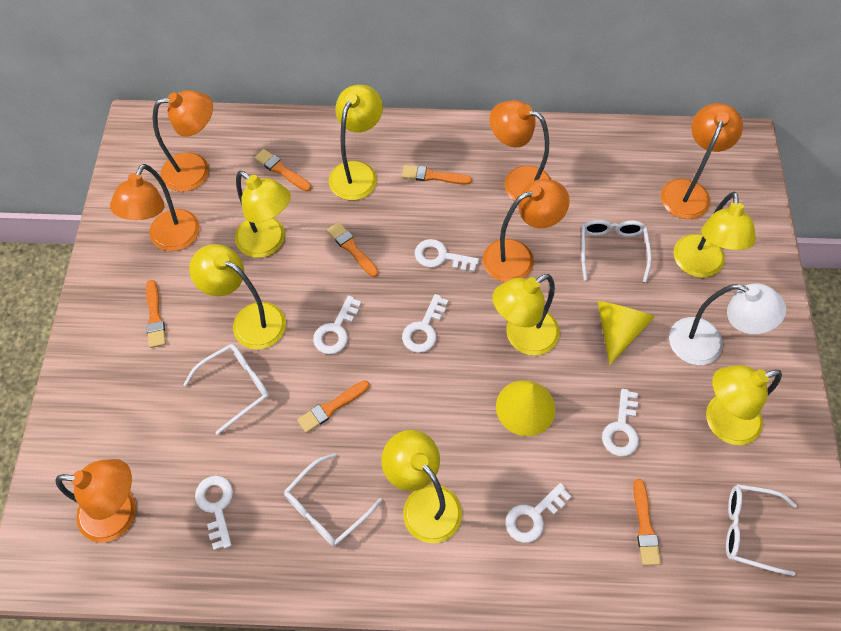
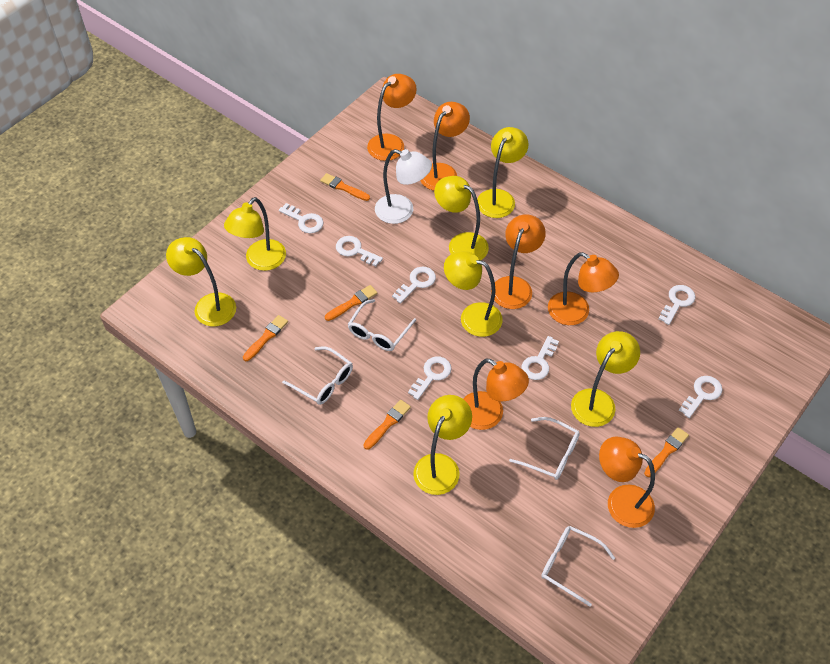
orange brush: [146,280,166,348] [254,149,311,192] [297,380,370,433] [327,222,378,277] [402,165,472,184] [633,479,661,565] = 6 -> [243,315,288,361] [320,173,370,201] [325,285,377,321] [363,400,411,450] [644,427,689,477] = 5
white key: [195,475,233,550] [313,296,361,354] [402,294,448,353] [415,239,479,272] [505,483,572,543] [602,389,639,456] = 6 -> [279,203,323,233] [336,236,383,267] [392,266,436,304] [408,356,452,400] [521,336,559,380] [658,285,695,325] [679,376,723,418] = 7
yellow cone: [496,380,556,436] [597,301,655,365] = 2 -> none = 0

